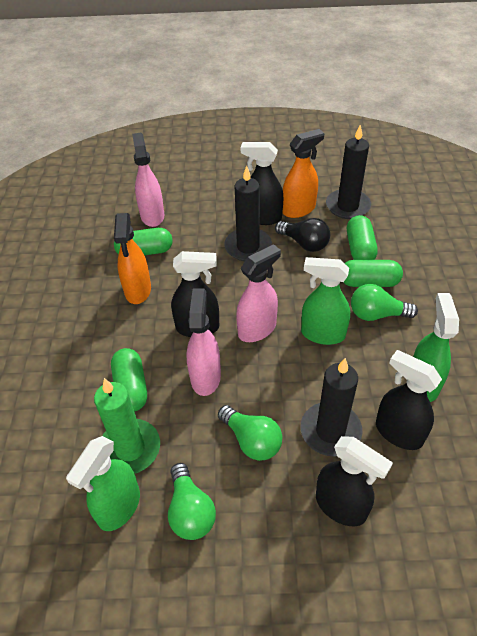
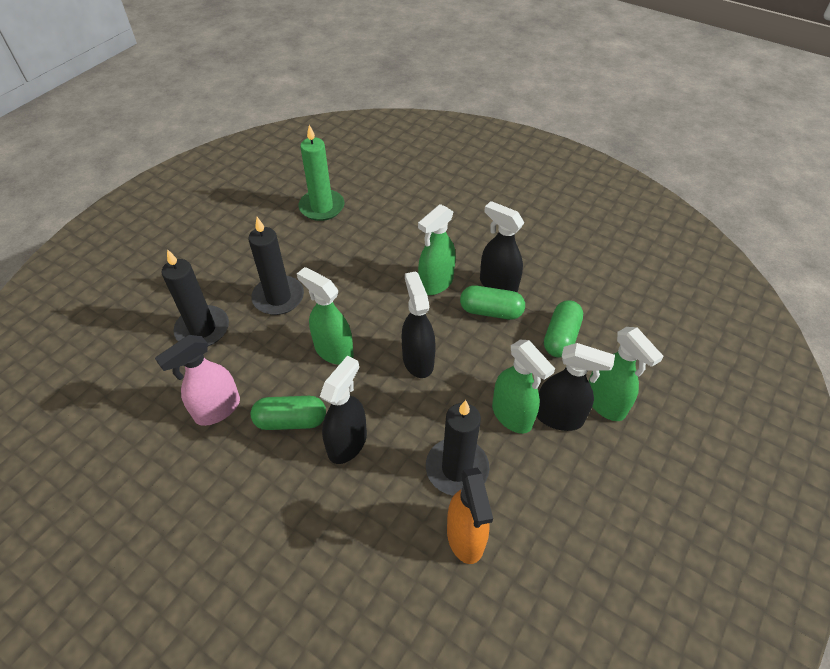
black light bulb: [275,218,330,252] = 1 -> none = 0
green capsule: [111,348,147,412] [114,228,173,255] [343,260,403,287] [347,215,378,260] = 4 -> [251,396,326,430] [460,286,525,320] [544,300,583,357] = 3
green light bulb: [168,463,216,540] [218,405,282,461] [351,284,418,321] = 3 -> none = 0
green spray bottle: [66,436,140,531] [301,257,350,345] [413,293,459,402] = 3 -> [297,267,354,365] [418,204,456,295] [492,340,555,434] [589,327,664,421] = 4
orange spray bottle: [114,213,151,304] [282,129,324,218] = 2 -> [447,467,493,564] = 1
pink spray bottle: [132,133,164,227] [187,288,221,396] [236,244,281,342] = 3 -> [155,335,240,426] = 1

